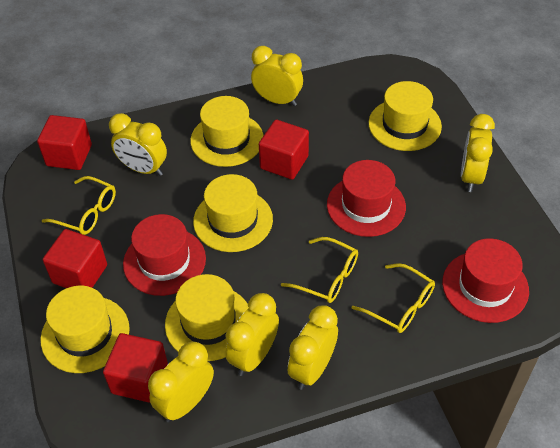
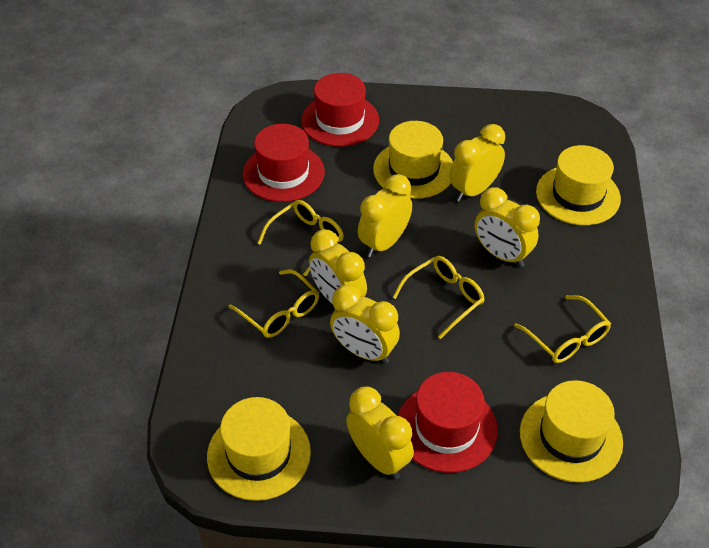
red cube: [37,115,92,170] [43,229,107,288] [103,333,168,403] [259,120,309,180] = 4 -> none = 0
yellow glasses: [42,176,116,235] [281,237,358,303] [351,263,435,333] = 3 -> [228,270,319,338] [258,200,344,276] [393,256,485,339] [514,295,611,363] = 4
yellow hat: [41,286,130,373] [165,274,249,361] [190,96,264,167] [193,174,273,252] [369,81,442,151] = 5 -> [207,397,311,501] [373,121,453,199] [520,380,623,483] [536,145,621,225] = 4

